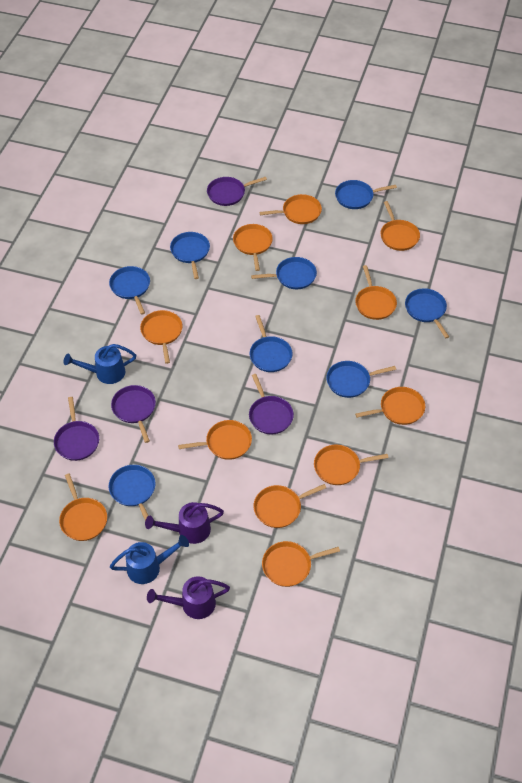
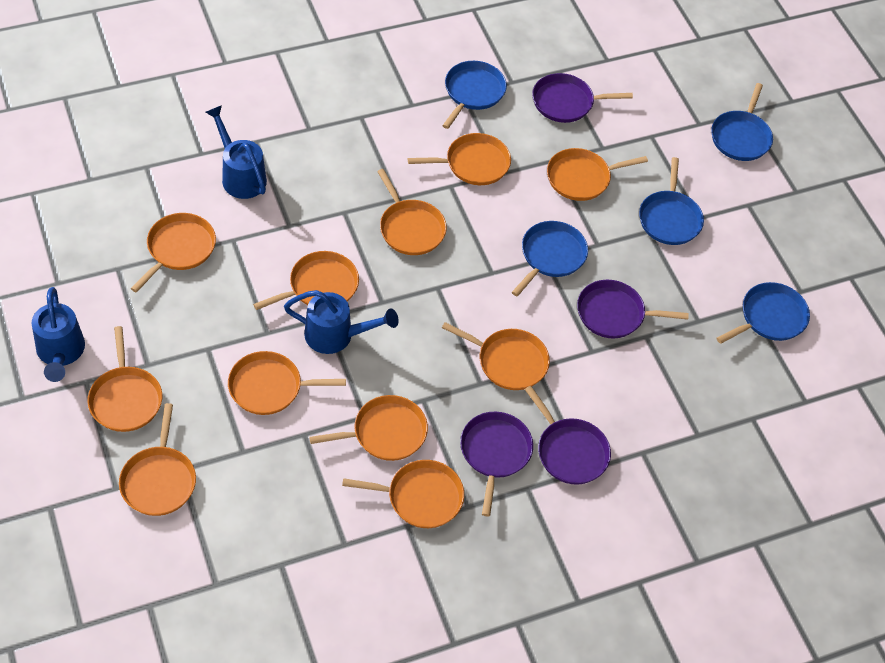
blue pan: [108,465,156,520] [109,266,150,315] [170,232,210,279] [250,315,293,372] [251,257,317,289] [326,361,396,398] [335,180,397,209] [405,288,449,338] = 8 -> [442,61,507,129] [512,221,588,296] [639,157,704,245] [711,83,773,161] [716,282,810,344] = 5
blue watering can: [64,344,136,384] [110,535,189,584] = 2 -> [31,287,85,382] [206,105,267,199] [284,290,399,354] = 3
purple watering can: [145,502,224,544] [147,576,230,619] = 2 -> none = 0

